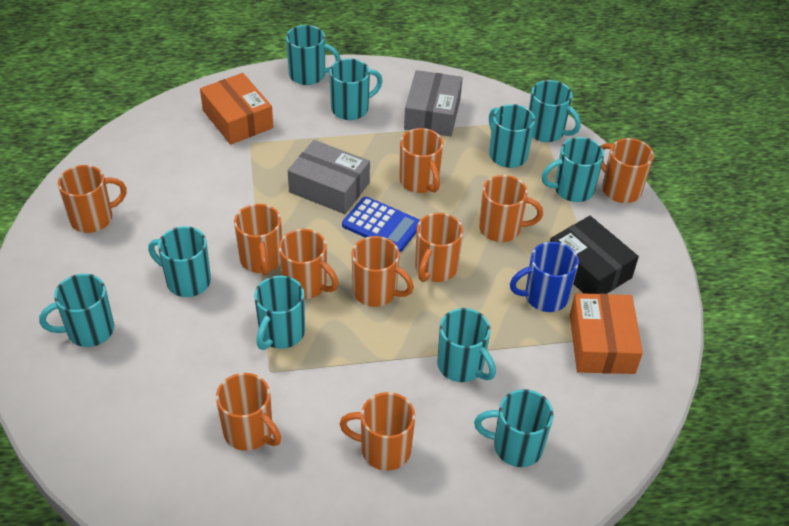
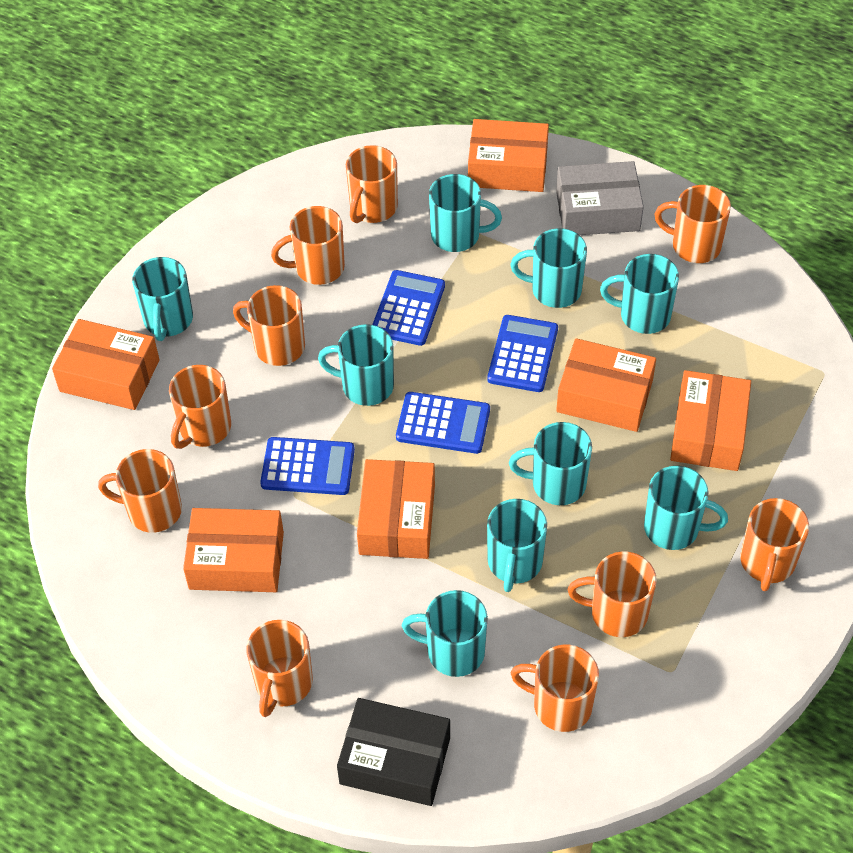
blue calculator: [342,197,420,252] = 1 -> [260,437,355,495] [372,270,445,346] [396,392,490,454] [487,315,558,392] = 4
blue mug: [510,242,579,312] = 1 -> none = 0
grey box: [288,140,370,214] [404,70,463,137] = 2 -> [556,161,644,235] = 1
orange box: [200,73,273,145] [570,293,643,374] = 2 -> [52,319,160,410] [183,508,284,592] [357,459,435,559] [468,119,549,192] [556,338,656,432] [670,370,751,471] = 6
turquoise mug: [39,274,114,347] [148,226,211,297] [254,276,305,350] [286,25,341,85] [329,58,383,120] [437,308,496,382] [474,389,554,467] [489,104,535,168] [529,80,581,142] [542,137,604,202] = 10 -> [132,257,193,341] [318,324,394,406] [402,590,488,677] [429,174,502,252] [487,499,547,592] [509,422,592,505] [510,228,587,308] [600,254,679,334] [644,466,728,550] = 9

